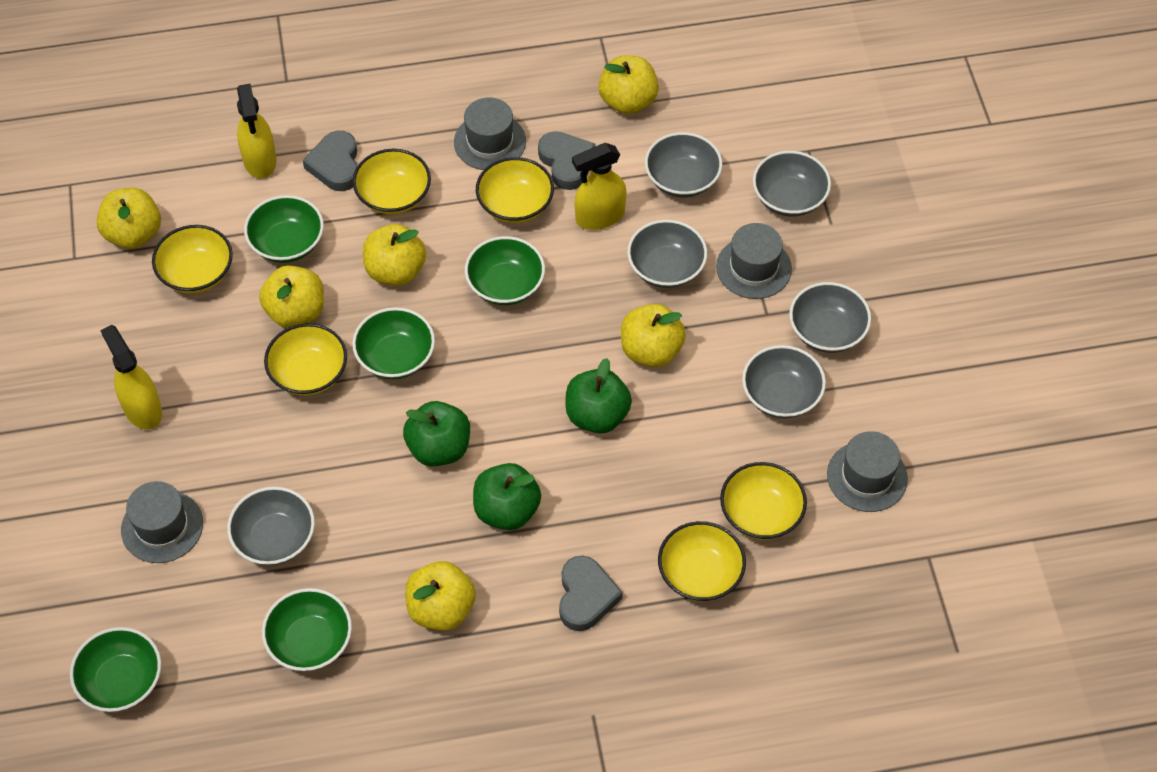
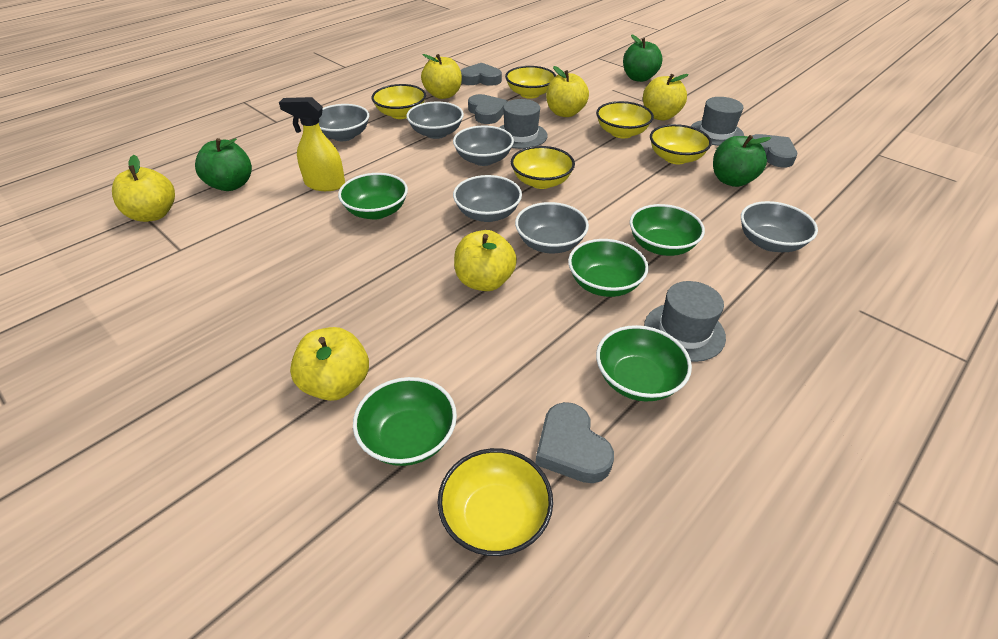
grey hat: [121,481,203,563] [454,97,526,170] [716,223,792,299] [827,431,908,512] = 4 -> [499,99,548,149] [644,281,726,362] [691,97,744,146] = 3
grey heart: [303,131,357,191] [538,131,595,190] [559,556,623,631] = 3 -> [461,63,502,86] [468,94,507,124] [536,402,614,483] [752,134,797,168] = 4
yellow spray bottle: [100,325,162,430] [237,84,277,178] [572,143,627,230] = 3 -> [279,97,345,191] = 1

